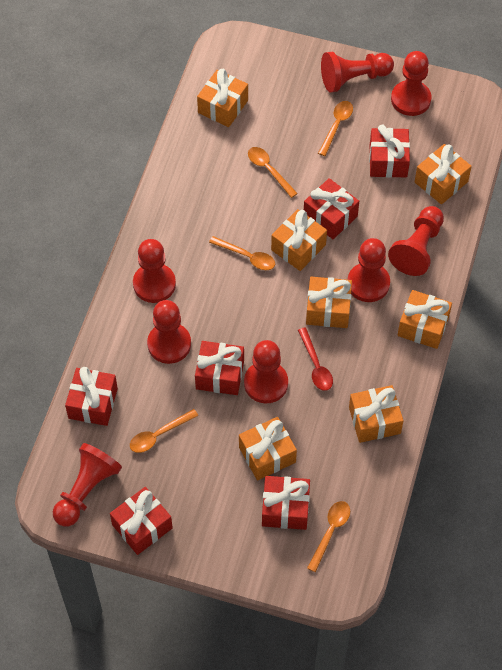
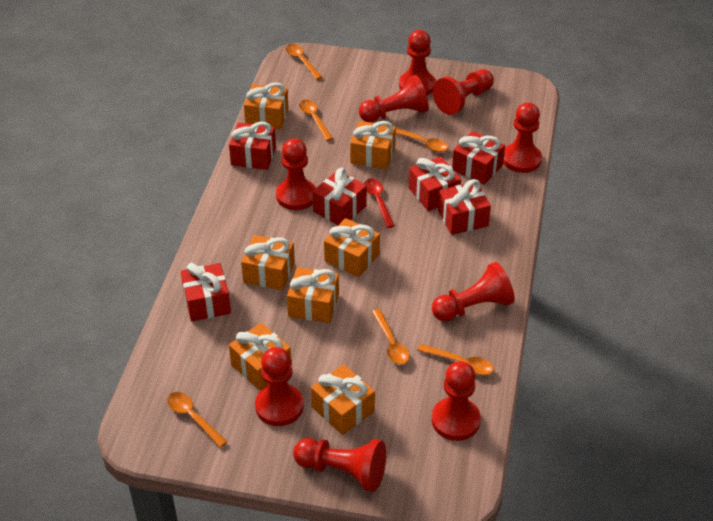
orange spoon: [130,409,198,453] [209,236,275,270] [248,147,298,198] [307,501,350,572] [318,101,353,156] = 5 -> [167,392,227,447] [285,44,322,80] [299,99,333,141] [372,309,409,365] [396,128,448,152] [417,344,494,375] = 6
red pawn: [53,443,122,527] [133,239,176,303] [147,300,191,364] [244,340,288,403] [321,52,394,93] [347,238,390,302] [388,206,444,276] [391,51,431,116] = 8 -> [255,347,304,426] [276,138,316,210] [293,438,386,492] [359,75,429,122] [399,30,436,95] [432,262,515,322] [432,361,481,441] [433,69,494,115] [503,103,542,173] = 9

